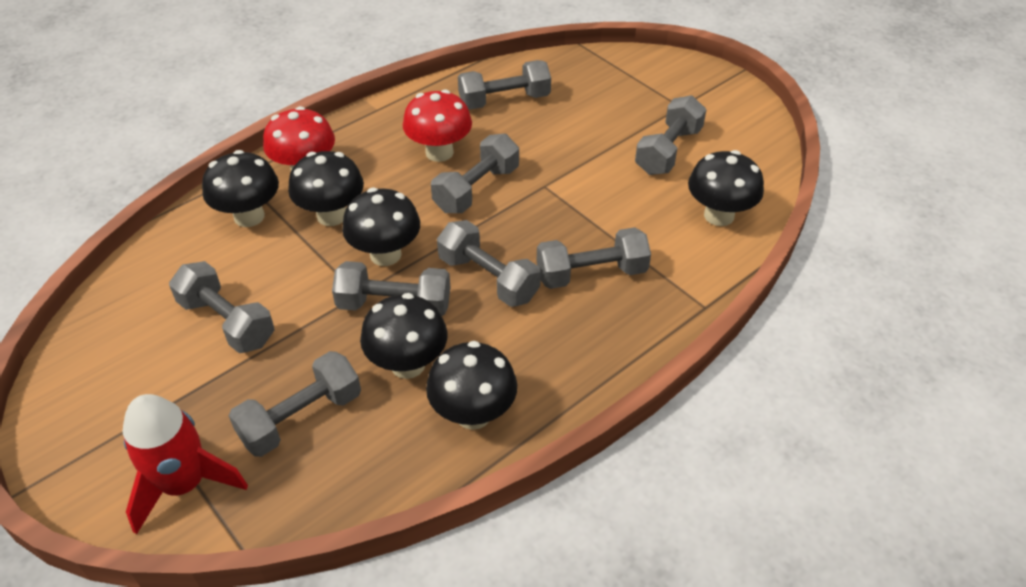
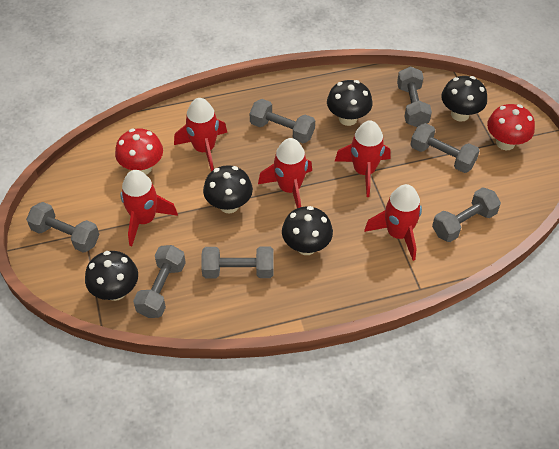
black mushroom: [202,150,279,227] [288,151,364,226] [342,188,420,266] [360,293,448,379] [426,341,517,430] [688,150,764,226] = 6 -> [85,251,138,301] [203,165,253,214] [282,206,333,255] [327,80,373,126] [441,76,487,122] = 5
grey dumbbell: [169,261,274,353] [228,351,361,457] [332,261,450,316] [431,134,519,213] [437,220,541,307] [458,60,551,110] [537,227,651,289] [635,95,707,175] = 8 -> [26,202,100,253] [133,245,186,318] [201,246,274,278] [249,99,315,144] [397,66,432,127] [410,123,480,173] [432,187,501,242] = 7
red rocket: [122,394,248,534] = 1 -> [120,170,178,246] [174,98,227,171] [258,138,312,208] [335,120,391,197] [364,184,422,261] = 5

